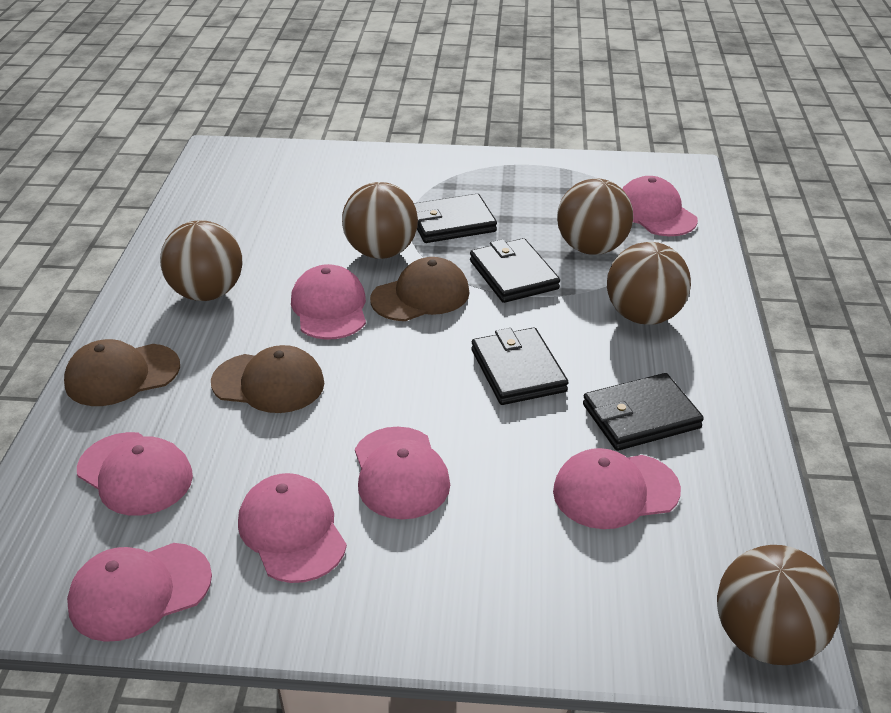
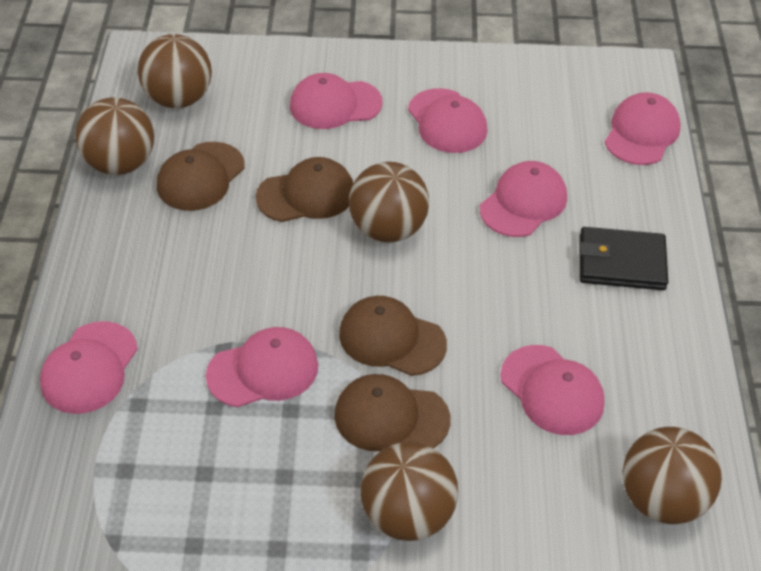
black wallet: [414,194,497,243] [470,238,560,303] [471,328,568,405] [583,373,704,451] = 4 -> [579,227,668,290] = 1
brown cap: [64,339,180,406] [211,345,325,413] [370,257,470,321] = 3 -> [157,142,245,211] [256,157,353,222] [334,374,451,451] [339,296,447,376] = 4

